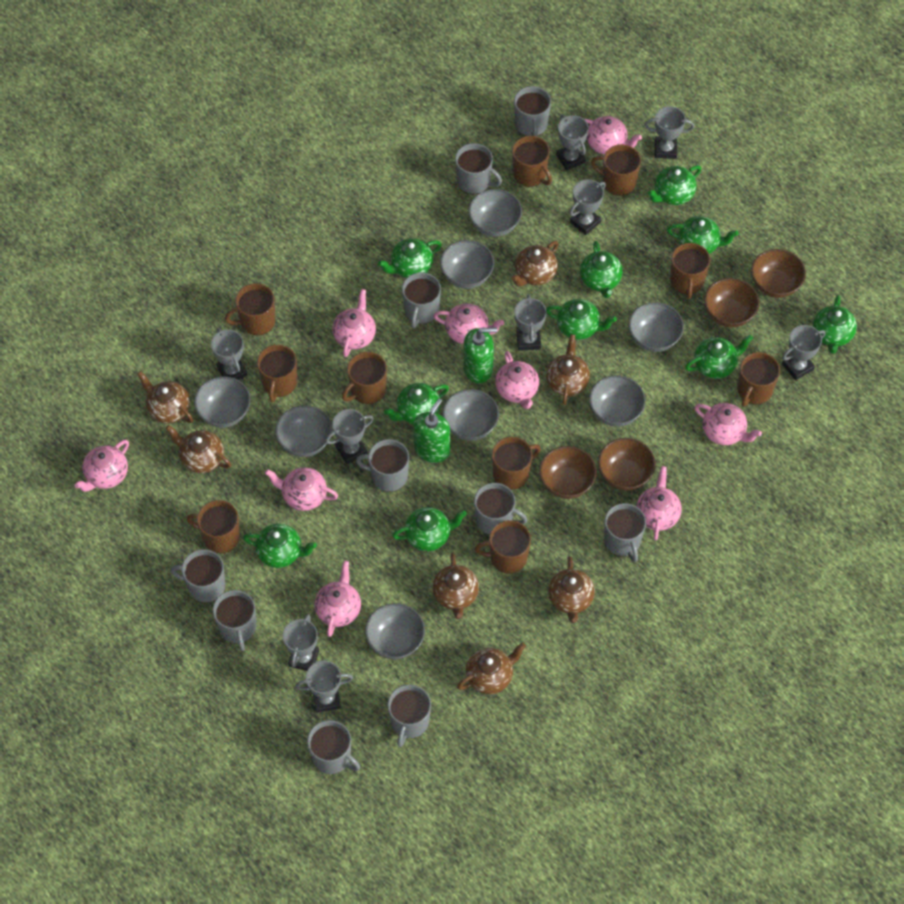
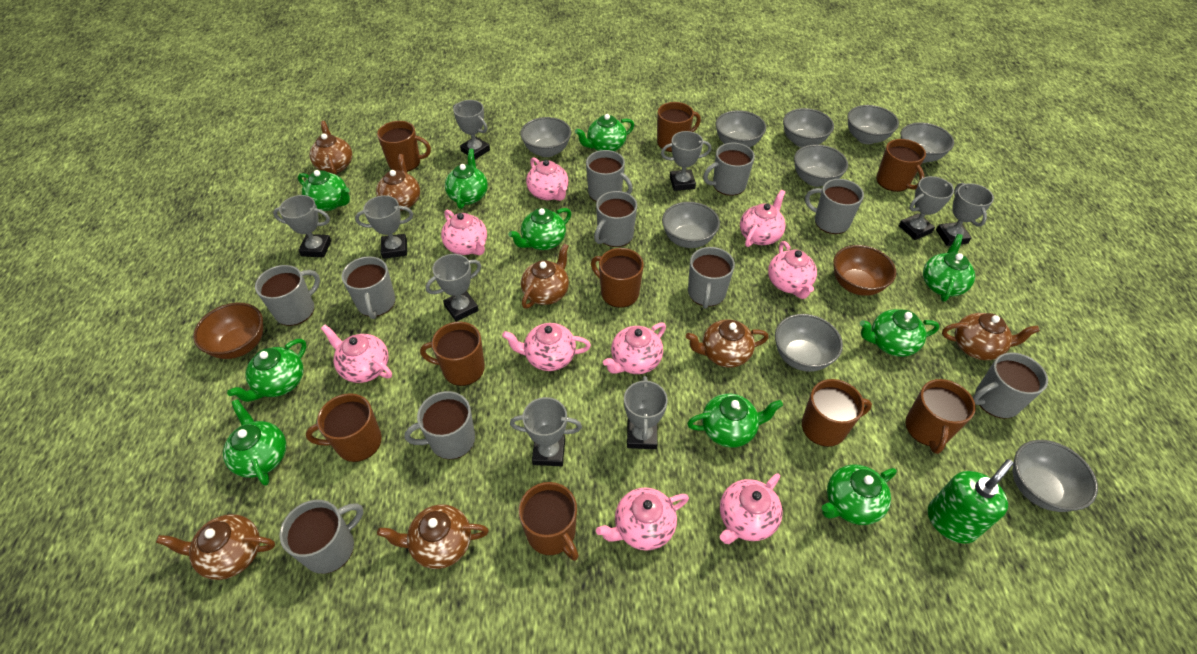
brown bowl: [539,446,597,499] [598,438,656,490] [704,278,760,327] [751,249,806,298] = 4 -> [193,303,263,359] [833,245,896,296] = 2
brown mug: [187,500,240,553] [225,283,275,335] [257,345,297,402] [342,352,387,404] [474,520,531,574] [492,437,541,489] [512,136,552,187] [591,145,641,196] [670,243,710,299] [737,352,780,407] = 10 -> [306,393,382,462] [377,121,431,172] [420,322,485,386] [519,482,579,561] [591,248,644,308] [657,102,701,152] [802,379,872,447] [876,139,926,192] [905,379,976,454] = 9
green soap dispenser: [413,399,450,463] [463,327,497,383] = 2 -> [928,459,1014,543] = 1
grey bowl: [194,376,251,428] [275,405,332,457] [365,603,425,659] [440,240,494,289] [442,389,499,441] [469,189,522,237] [589,375,646,427] [628,302,684,352] = 8 -> [520,117,571,157] [662,202,720,248] [716,110,766,148] [775,314,843,372] [783,108,834,148] [794,144,848,187] [847,105,899,144] [901,122,954,163] [1013,440,1098,512] = 9

